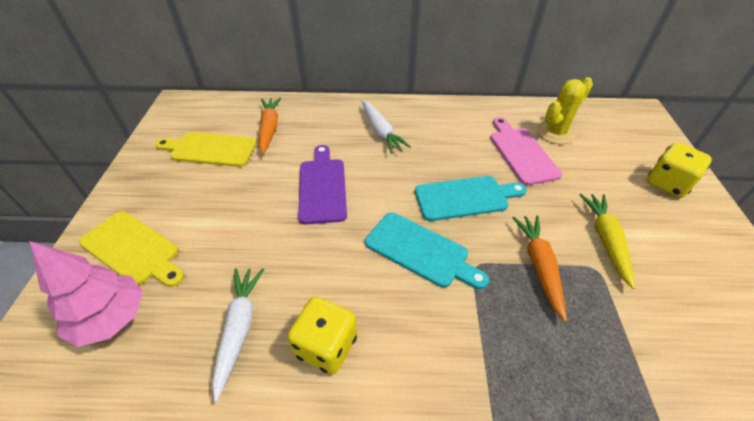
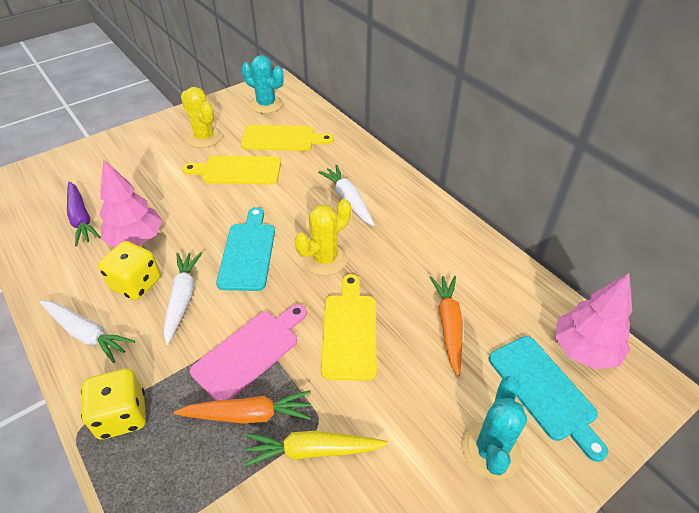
pink tree: [29,241,143,347] = 1 -> [99,159,163,248] [555,273,632,369] = 2
purple carrot: none = 0 -> [67,181,101,246] = 1
purple cutting board: [298,145,347,224] = 1 -> none = 0
turquoise cactus: none = 0 -> [242,55,284,114] [462,376,527,480] = 2
white carrot: [212,268,264,402] [362,100,411,154] = 2 -> [40,301,135,363] [164,253,202,345] [318,165,375,226] = 3
yellow cactus: [537,77,593,144] = 1 -> [181,87,222,148] [295,199,351,276] = 2
yellow cutting board: [79,211,185,287] [155,132,257,167] = 2 -> [182,156,281,184] [241,125,334,151] [321,274,377,381] = 3

